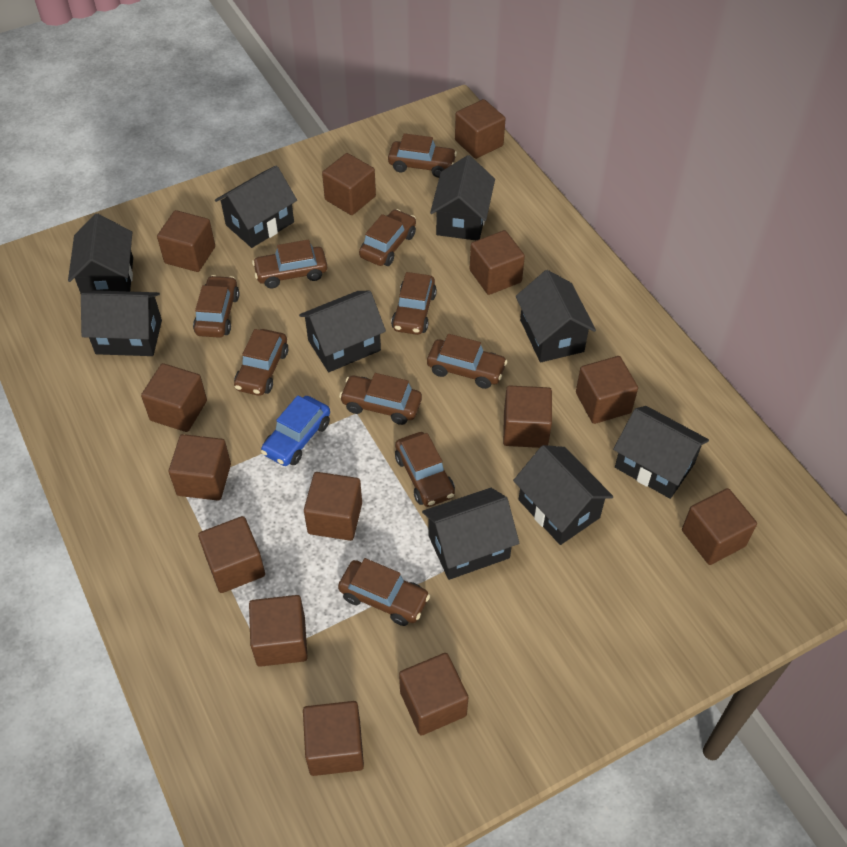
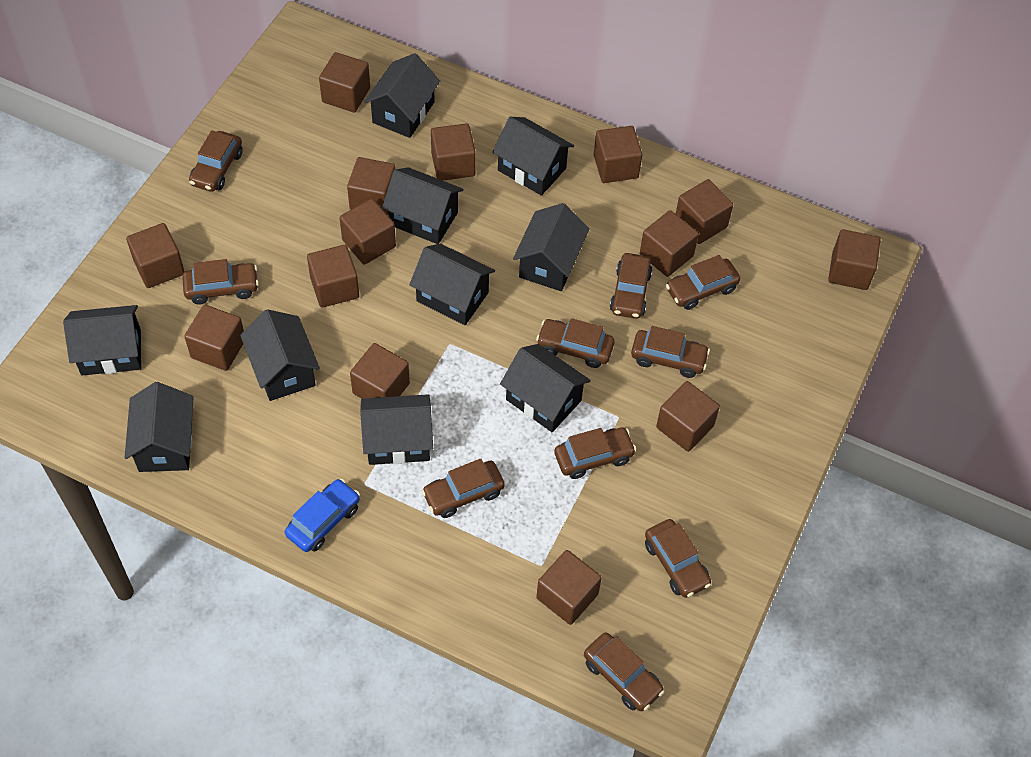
black house: [68,214,133,294] [81,290,162,356] [215,165,297,248] [299,291,386,372] [422,488,519,580] [430,155,495,240] [513,445,613,545] [516,270,596,362] [613,406,709,499] = 9 -> [63,305,141,375] [125,382,194,472] [240,309,320,401] [360,394,433,465] [364,53,440,138] [382,167,463,244] [409,244,495,325] [492,117,574,196] [500,344,591,432] [513,203,589,291] = 10

